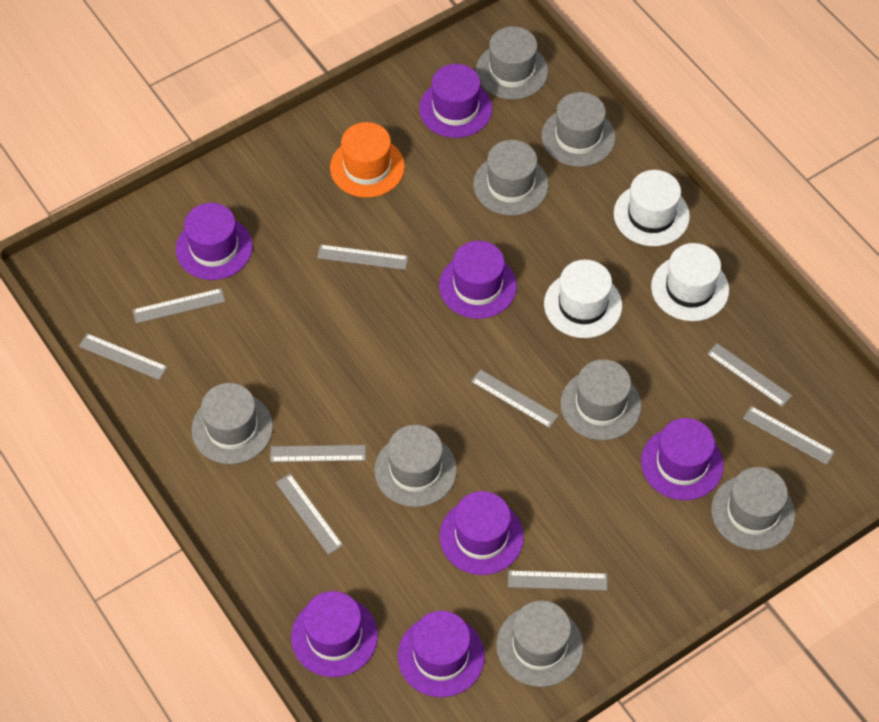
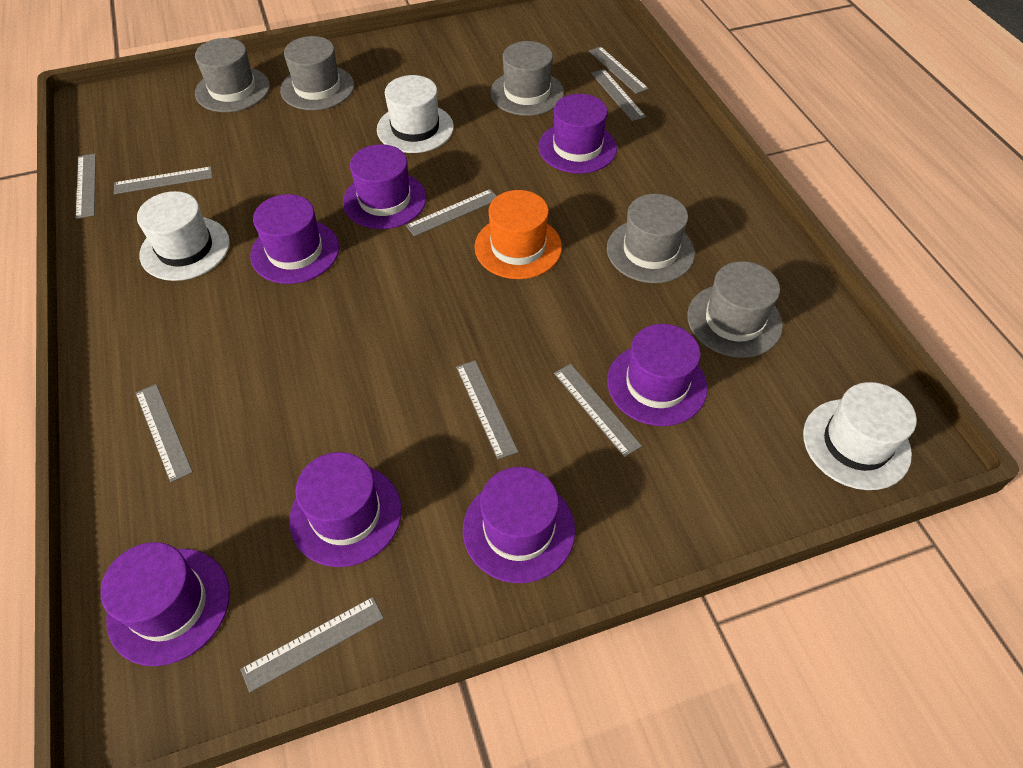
grey hat: [191,383,273,464] [374,425,457,507] [473,140,549,216] [476,26,548,100] [496,601,583,687] [542,92,615,167] [561,359,641,440] [711,467,795,550] = 8 -> [195,38,270,112] [280,36,354,110] [490,41,564,116] [607,194,695,283] [687,261,783,358] = 5

